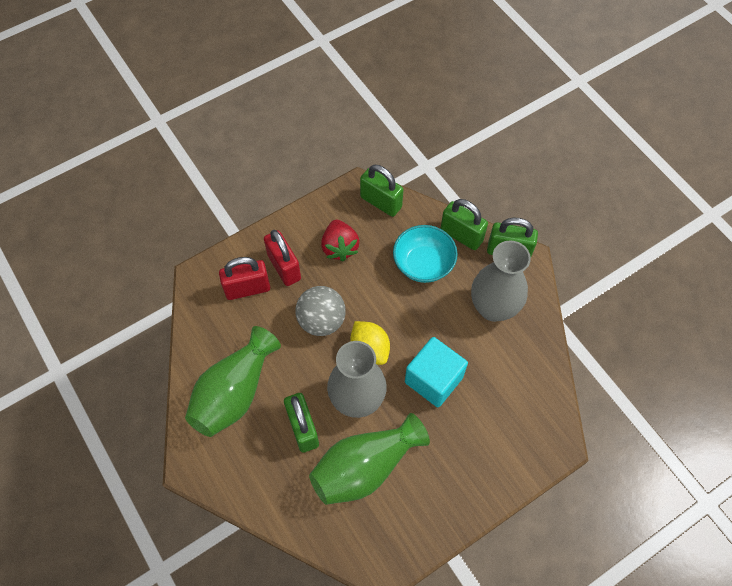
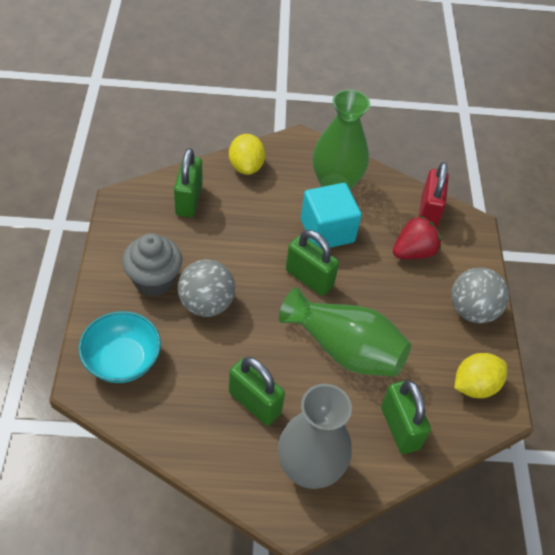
grey ball: [295,286,346,336] = 1 -> [178,259,235,317] [451,267,509,324] = 2
grey cupcake: none = 0 -> [122,233,182,297] = 1
grey vase: [327,341,387,418] [471,240,531,322] = 2 -> [278,384,352,489] = 1
red padlock: [219,257,270,300] [264,230,301,286] = 2 -> [419,162,449,228] = 1
yellow lemon: [350,321,390,365] = 1 -> [229,134,265,175] [454,353,507,398] = 2

